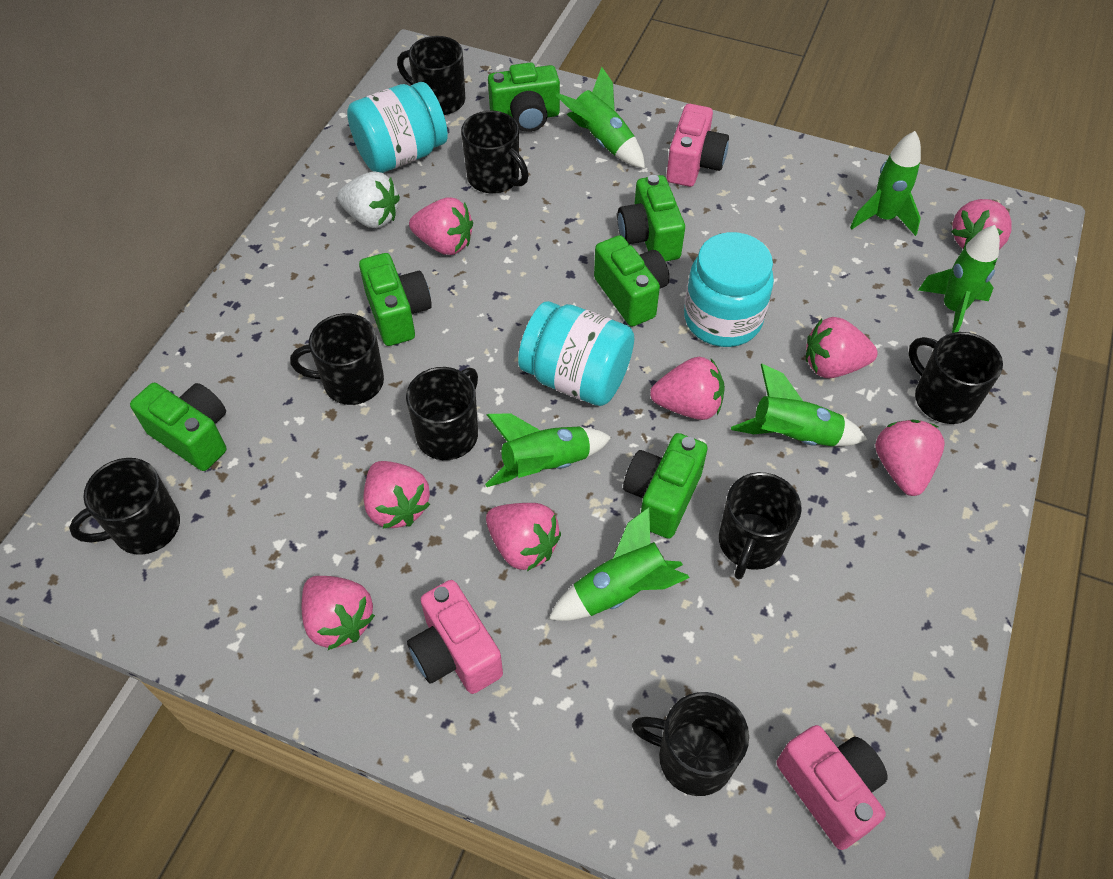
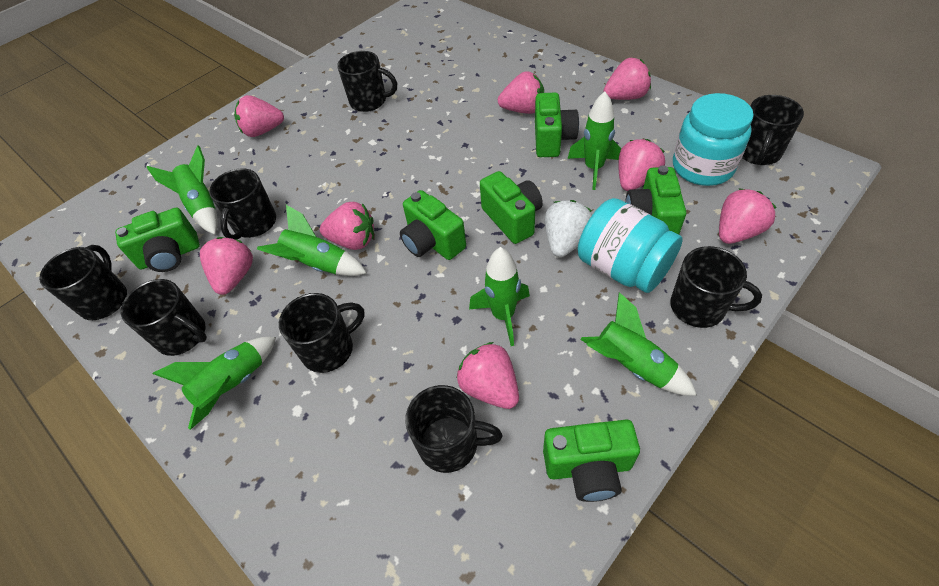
pink camera: [407,580,503,694] [666,104,729,187] [777,725,888,850] = 3 -> none = 0
turquoise jar: [347,82,448,173] [518,301,634,406] [684,232,774,347] = 3 -> [578,198,683,293] [673,93,754,186] = 2

